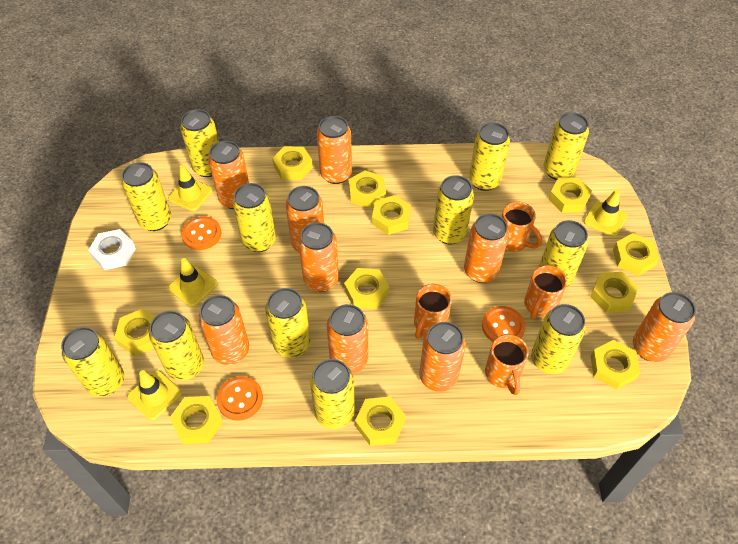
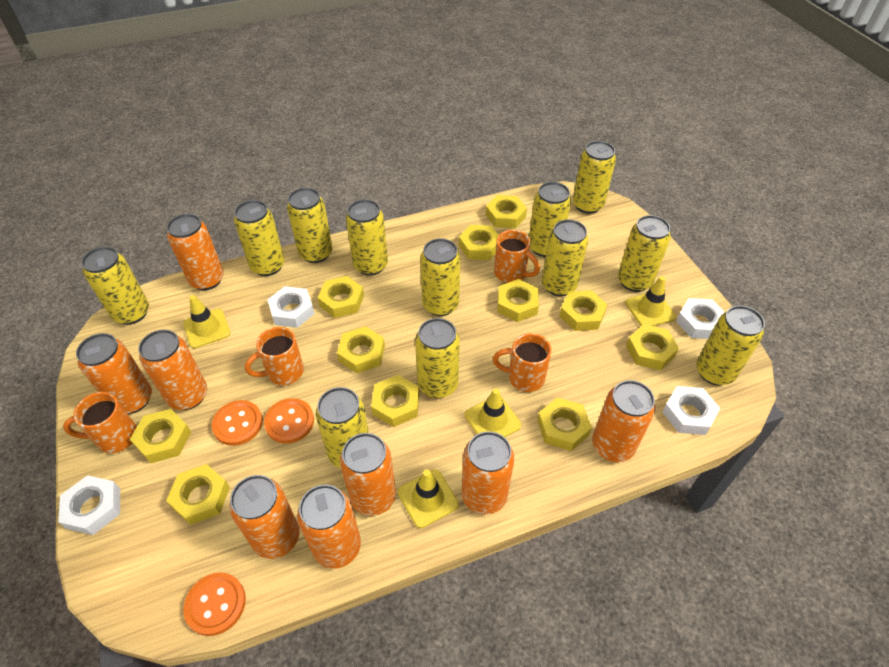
orange can: [199,295,249,365] [208,141,249,209] [286,186,324,253] [298,223,339,292] [317,116,352,184] [327,304,368,374] [419,322,466,392] [464,214,509,283] [633,292,696,362] = 9 -> [76,333,152,414] [139,329,207,410] [167,214,224,290] [229,475,299,559] [297,485,361,569] [340,433,396,516] [461,431,514,515] [592,380,655,462] = 8
white nut: [88,229,136,270] = 1 -> [58,475,120,535] [267,286,315,328] [662,386,720,435] [676,298,725,339] = 4

